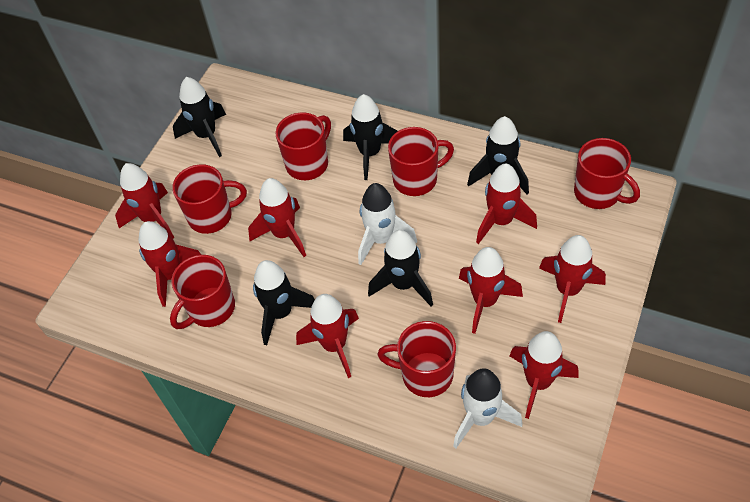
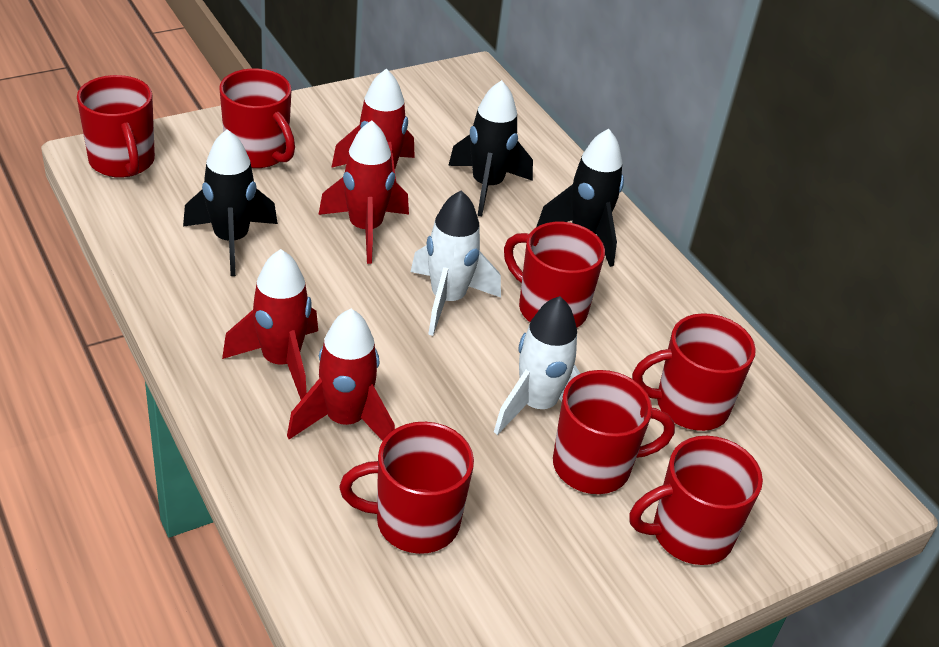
black rocket: [173,77,226,157] [253,260,315,345] [343,94,398,180] [368,230,433,306] [467,116,529,194] = 5 -> [183,129,278,276] [448,80,533,216] [536,129,624,267] = 3
red mug: [170,255,235,329] [172,164,247,234] [275,112,331,180] [377,321,456,397] [388,127,454,196] [574,138,640,209] = 6 -> [77,75,155,178] [219,68,295,168] [339,422,474,554] [504,222,605,327] [553,370,675,494] [629,436,763,565] [632,313,756,431] = 7
red rocket: [115,163,175,239] [139,221,201,307] [248,178,306,257] [296,294,359,378] [459,247,523,334] [476,163,537,244] [510,331,579,419] [539,235,606,323] = 8 -> [222,249,318,400] [287,309,395,441] [318,120,409,264] [331,69,415,182] = 4

